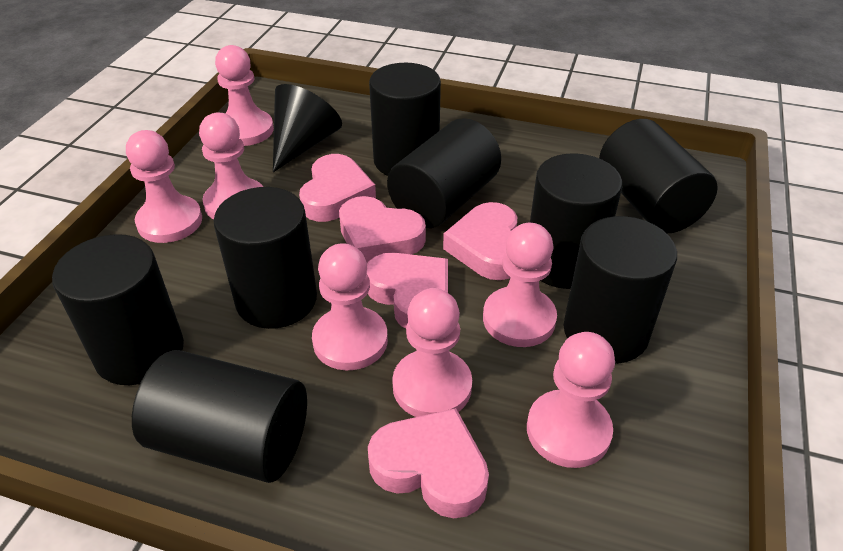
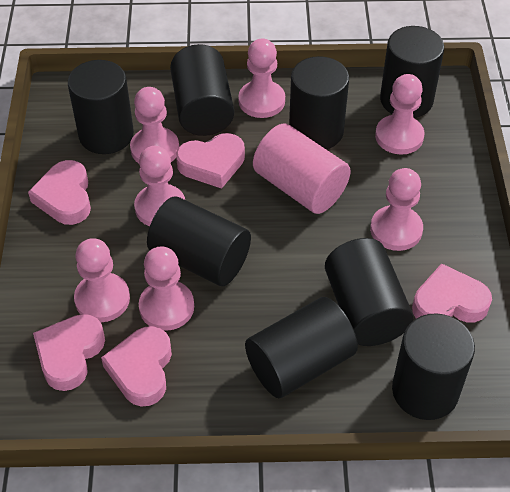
black cone: [273,84,342,172] = 1 -> none = 0
pink cylinder: none = 0 -> [253,124,351,214] = 1

